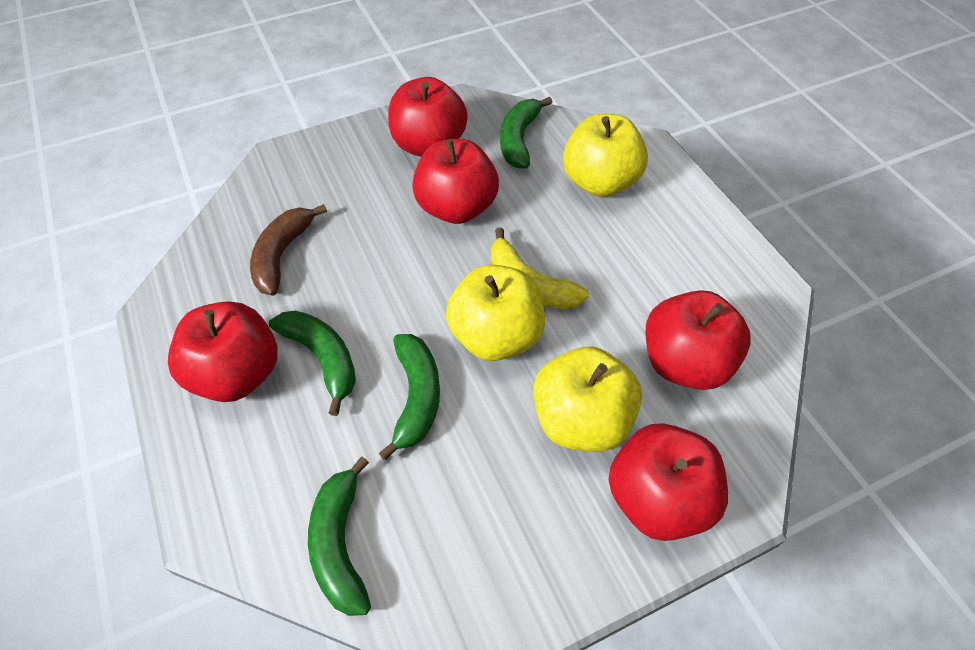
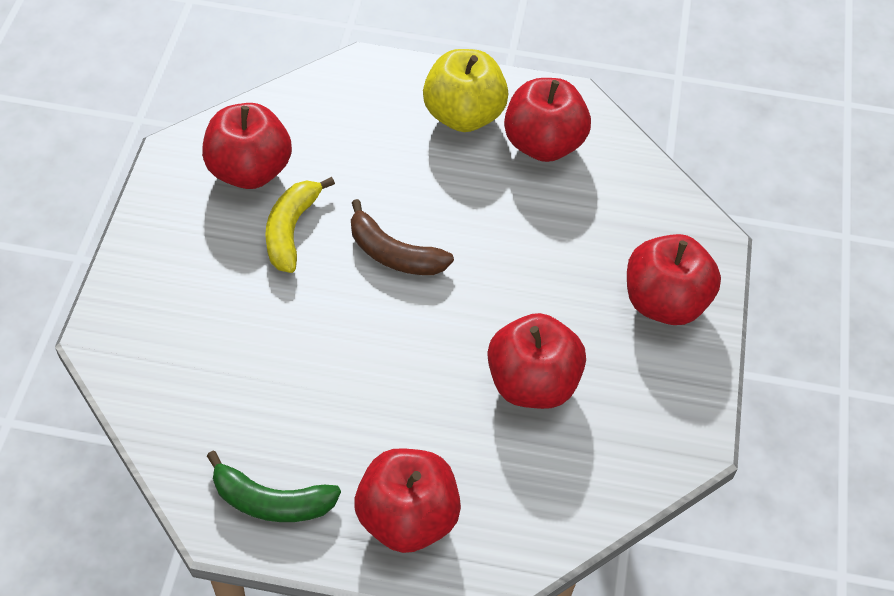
green banana: [269,310,356,416] [308,457,371,616] [379,334,440,460] [500,97,552,168] = 4 -> [207,451,341,522] = 1
yellow apple: [446,265,545,361] [533,346,642,452] [563,113,648,197] = 3 -> [423,49,509,132] = 1

